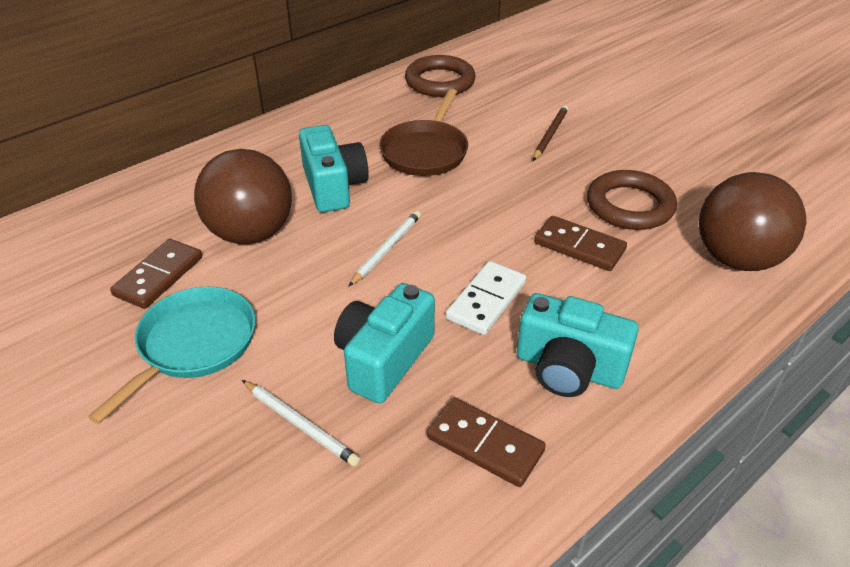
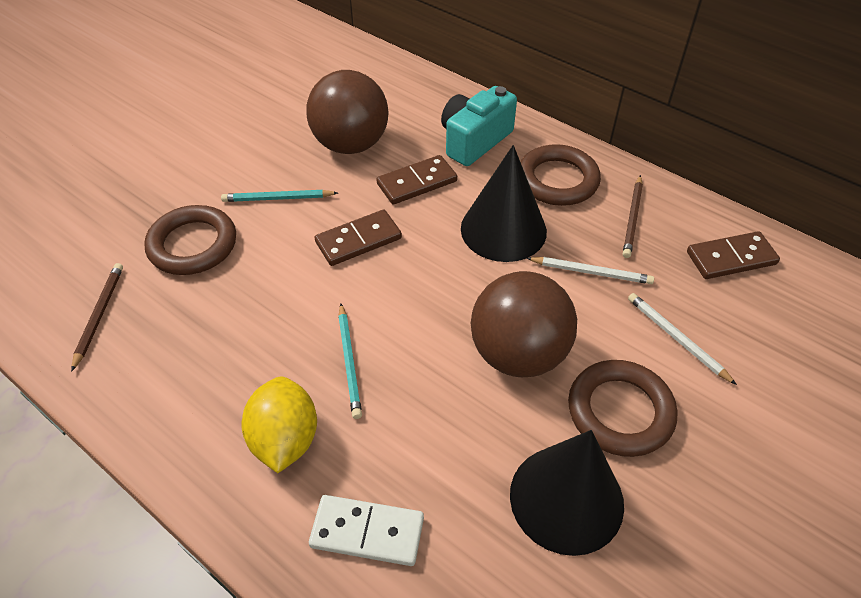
black cone: none = 0 -> [461,145,547,262] [510,430,624,556] = 2
brown pan: [379,89,468,176] = 1 -> none = 0
brown pencil: [533,105,568,161] = 1 -> [71,263,123,372] [623,175,643,258] = 2
brown ring: [405,55,476,97] [587,170,677,230] = 2 -> [144,205,236,275] [520,144,601,206] [568,360,677,457] = 3
turquoise camera: [299,125,369,212] [334,283,435,403] [517,293,639,397] = 3 -> [441,86,517,166] = 1
turquoise pan: [88,287,256,424] = 1 -> none = 0
turquoise pencil: none = 0 -> [221,190,338,202] [338,304,362,419] = 2
yellow lemon: none = 0 -> [242,376,317,473] = 1

